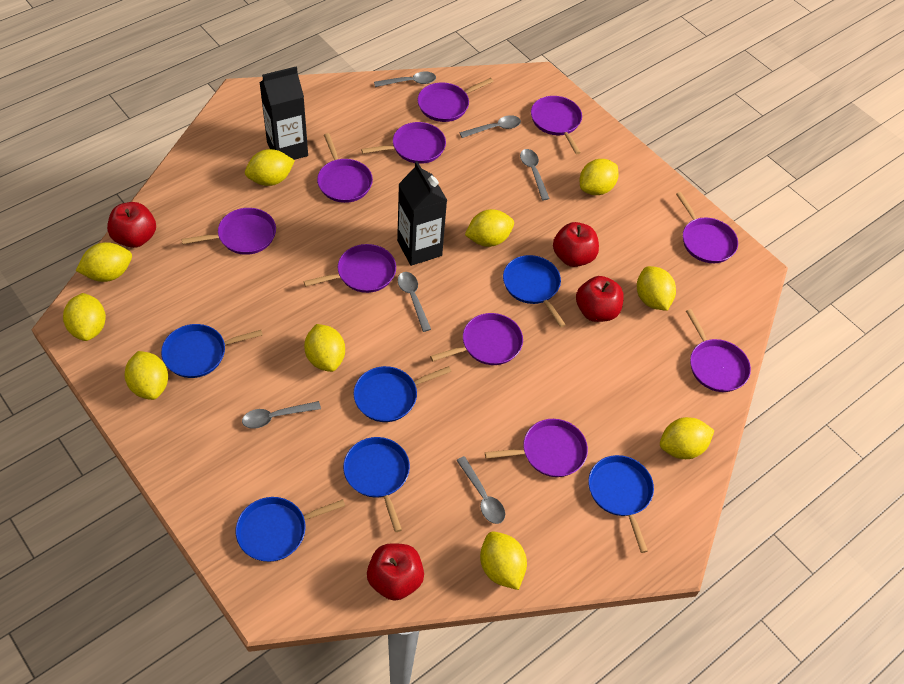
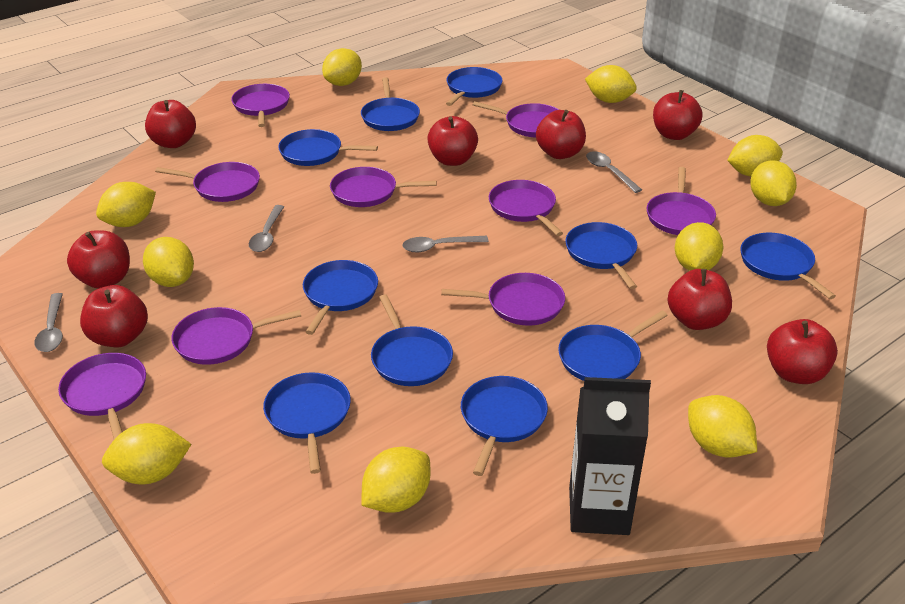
black carton: [259,67,308,160] [397,161,447,266] = 2 -> [569,377,651,535] = 1
blue pan: [161,324,263,378] [236,497,345,562] [343,437,410,532] [353,366,451,422] [503,255,566,328] [588,455,654,553] = 6 -> [263,372,351,474] [278,129,378,166] [303,260,378,335] [361,77,420,131] [371,294,453,386] [446,67,502,106] [461,376,548,476] [558,311,668,381] [565,222,637,289] [740,233,836,299] = 10
grey spoon: [242,401,321,429] [374,72,436,87] [398,272,431,332] [456,456,505,524] [459,115,521,138] [520,149,550,200] = 6 -> [34,293,63,352] [249,205,284,252] [402,236,489,252] [586,151,642,193] = 4
purple pan: [182,208,276,255] [303,244,396,293] [317,133,373,203] [361,122,446,164] [418,78,493,122] [430,313,523,365] [485,419,588,477] [531,96,582,154] [676,192,738,263] [686,309,751,392] = 10 -> [58,353,146,439] [155,162,260,202] [171,307,301,365] [231,84,290,127] [330,167,437,207] [441,273,565,326] [473,101,559,137] [489,180,563,236] [647,167,716,235] = 9
red apple: [107,202,156,248] [367,543,424,601] [553,222,599,267] [576,276,624,322] = 4 -> [67,230,130,289] [80,285,148,347] [145,100,196,148] [427,116,478,166] [536,110,586,159] [653,90,703,140] [668,269,732,330] [767,319,838,384] = 8

